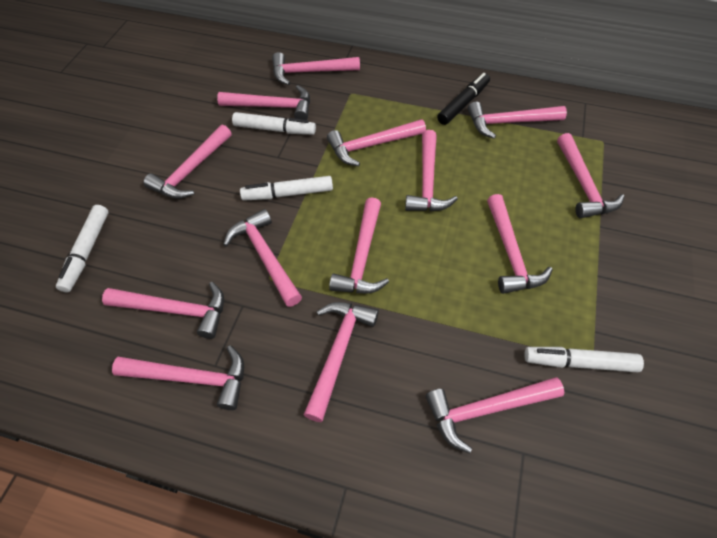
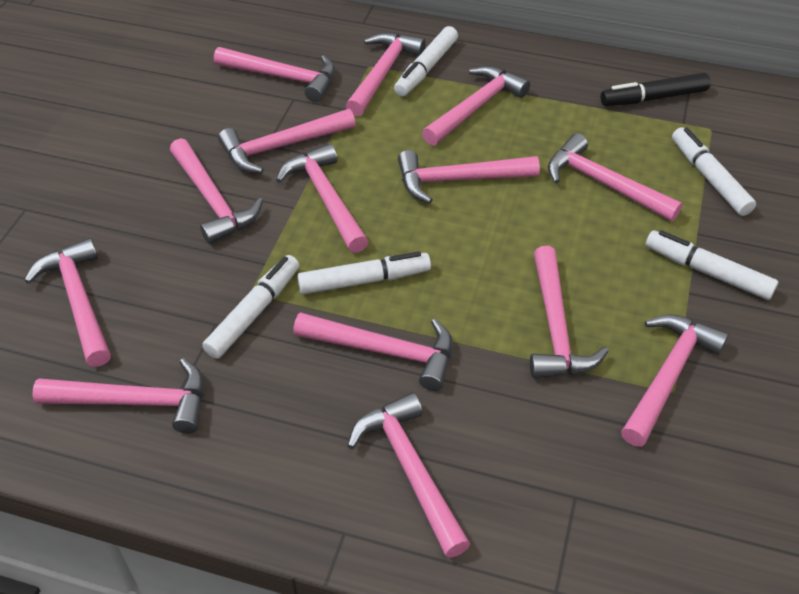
white marker: [56,205,109,292] [232,112,316,135] [240,176,333,201] [524,347,644,372] = 4 -> [202,255,299,359] [297,252,431,295] [394,26,458,97] [646,230,778,300] [672,127,756,216] = 5

